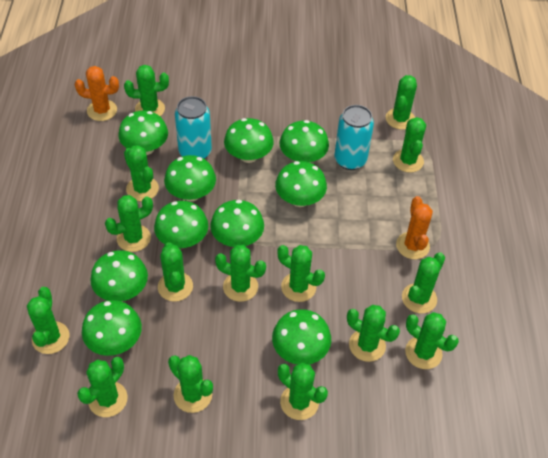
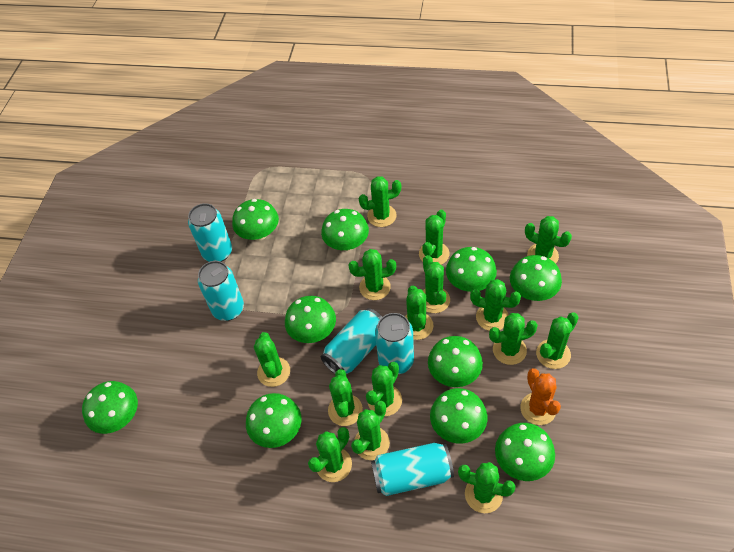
orange cactus: [74,66,119,121] [396,196,433,259] = 2 -> [520,368,561,425] = 1
turquoise can: [175,96,212,159] [334,105,374,170] = 2 -> [188,203,232,262] [198,261,244,321] [321,308,382,374] [371,443,454,496] [375,313,414,374] = 5

